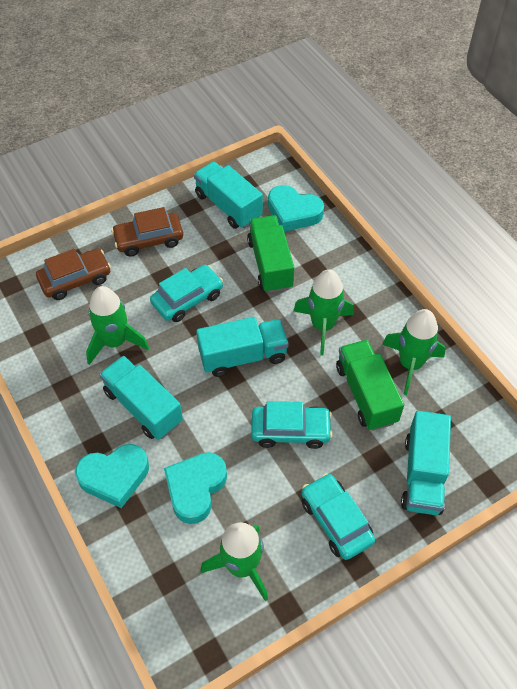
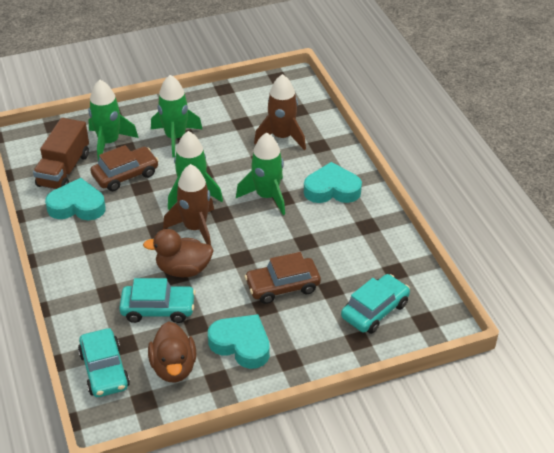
brown duck: none = 0 -> [143,229,214,277] [148,321,196,382] = 2
brown rocket: none = 0 -> [163,164,214,245] [254,74,306,150] = 2
brown truck: none = 0 -> [33,118,89,189] = 1
green truck: [247,215,294,293] [336,340,404,431] = 2 -> none = 0
turquoise truck: [99,356,183,440] [194,162,263,229] [196,317,289,377] [401,411,451,515] = 4 -> none = 0

